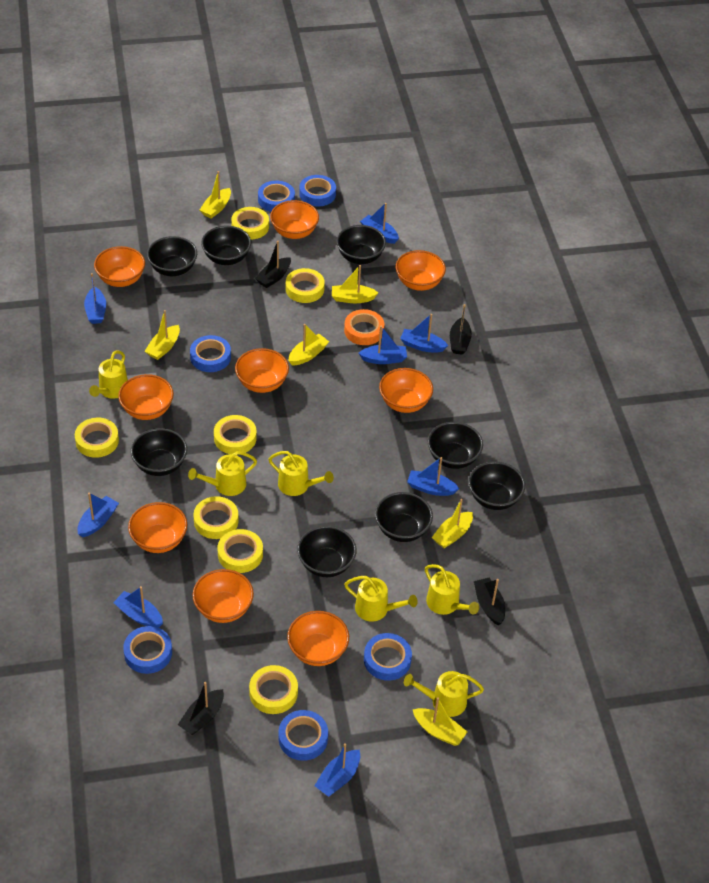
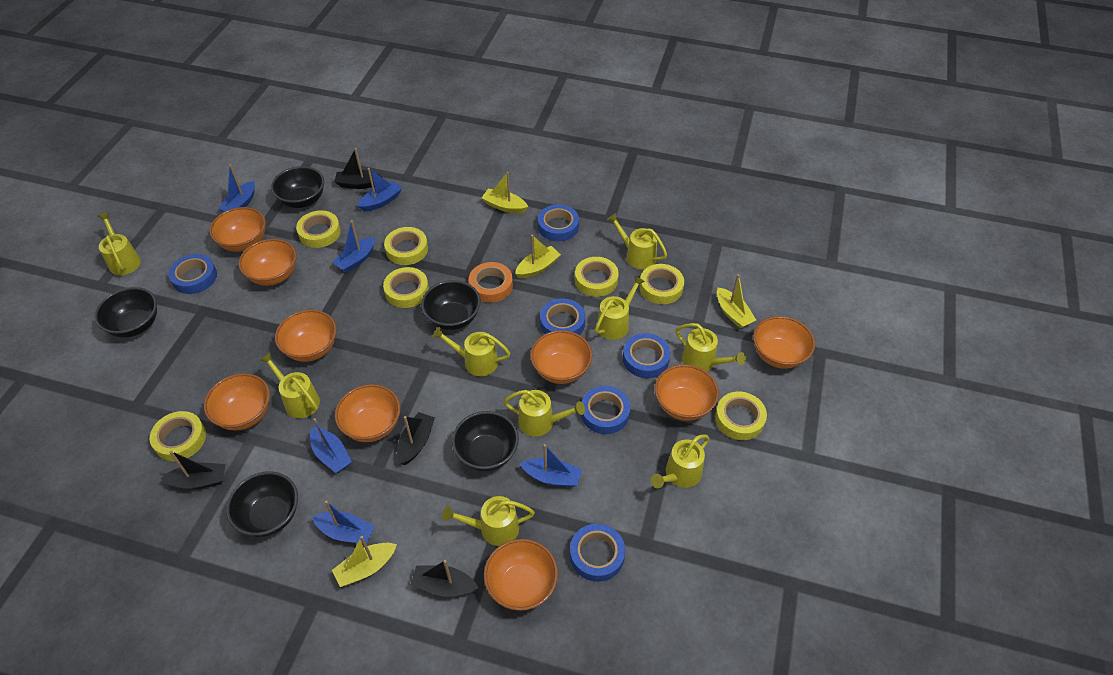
black bowl: [130,428,187,476] [147,236,197,276] [201,226,251,265] [297,526,357,577] [336,225,386,264] [375,492,433,542] [428,422,483,469] [469,461,525,510] = 8 -> [94,287,157,338] [226,471,298,537] [271,166,324,208] [421,280,481,330] [452,411,519,471] = 5
blue boat: [77,493,119,537] [84,273,106,324] [113,586,163,628] [314,743,360,797] [359,326,407,364] [360,203,399,244] [400,314,448,352] [407,457,459,496] = 8 -> [218,164,255,212] [310,418,352,473] [312,501,375,544] [332,220,375,273] [358,168,402,212] [520,444,582,487] = 6
yellow boat: [145,310,180,360] [200,171,231,218] [289,324,329,366] [332,265,378,303] [412,697,467,746] [432,499,473,548] = 6 -> [332,536,397,587] [482,172,528,214] [515,235,561,279] [717,274,756,329] = 4
yellow watering can: [89,351,128,399] [188,451,257,496] [269,451,334,496] [344,576,418,622] [404,671,484,717] [425,564,479,615] = 6 -> [97,212,141,275] [260,352,320,418] [432,327,510,376] [442,496,535,546] [503,390,585,437] [595,275,645,340] [607,213,667,269] [651,434,709,488] [676,323,746,371] = 9

